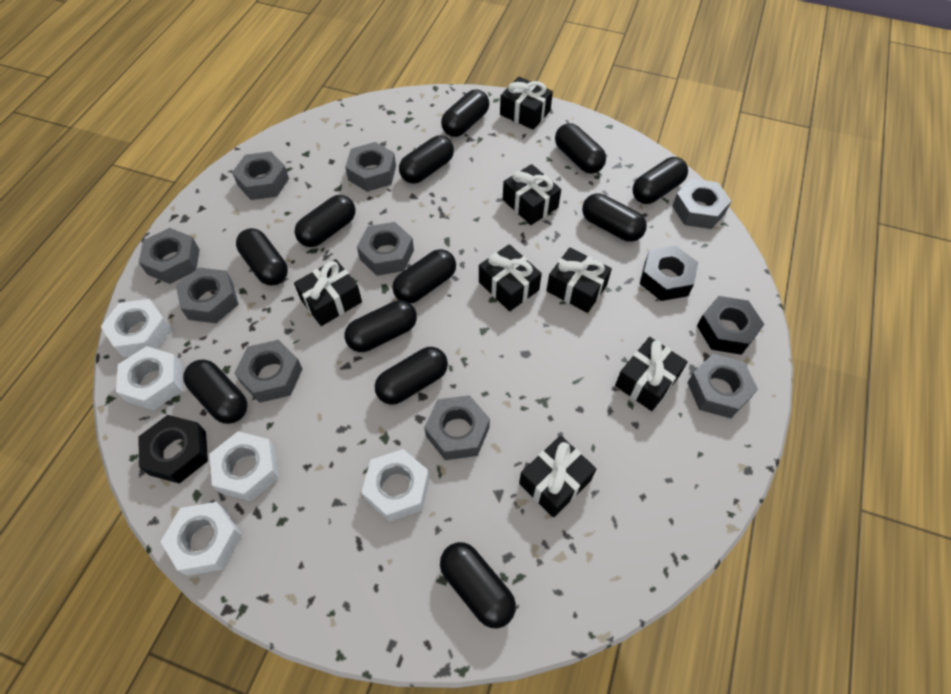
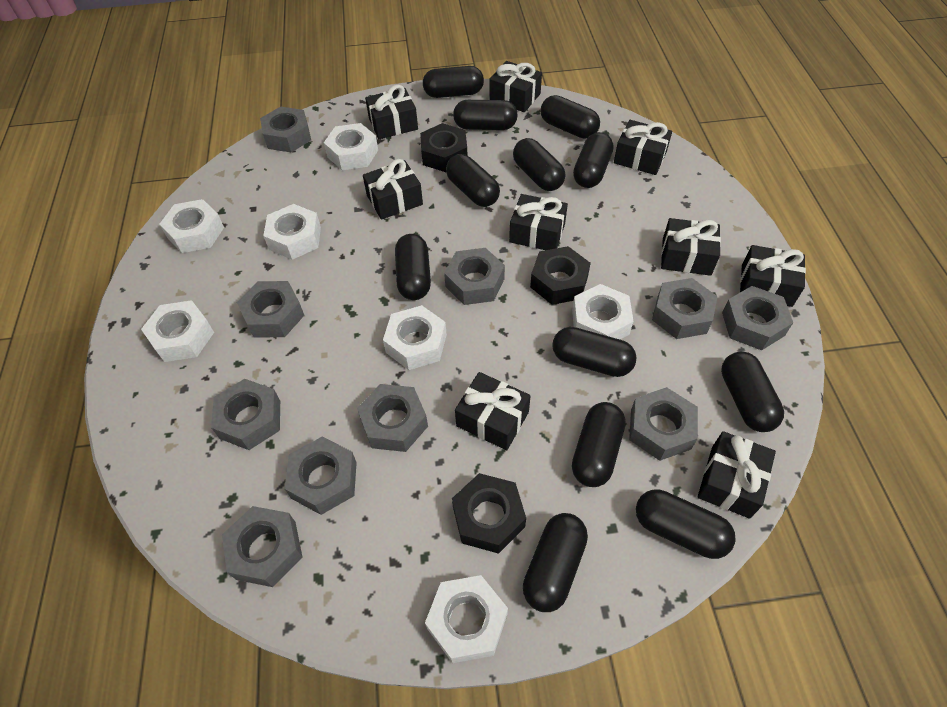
black gift: [294,259,362,326] [479,244,542,311] [500,77,553,130] [503,164,561,225] [519,435,596,517] [546,248,612,313] [615,337,688,411] = 7 -> [363,159,423,220] [365,84,418,139] [455,372,531,450] [489,61,542,112] [509,194,568,250] [614,120,672,175] [661,218,721,276] [698,431,776,519] [740,245,806,307] = 9
grey nut: [138,228,200,284] [176,267,239,323] [232,151,289,200] [234,340,302,403] [345,142,396,192] [357,222,414,276] [424,395,490,460] [672,178,731,229] [687,354,758,418] = 9 -> [211,379,280,450] [222,506,302,587] [237,281,305,337] [260,107,311,152] [285,437,357,515] [357,384,428,452] [444,248,505,305] [629,387,698,461] [652,278,717,339] [722,286,793,350] = 10
white nut: [101,299,171,357] [116,346,182,410] [160,502,242,576] [210,431,279,501] [361,449,430,522] = 5 -> [141,300,214,362] [159,199,224,253] [263,204,321,260] [324,123,378,170] [383,305,447,370] [425,575,508,663] [572,284,634,339] = 7

